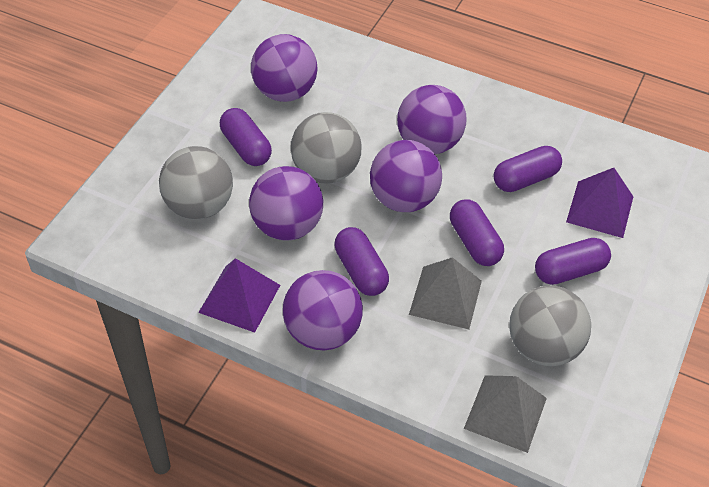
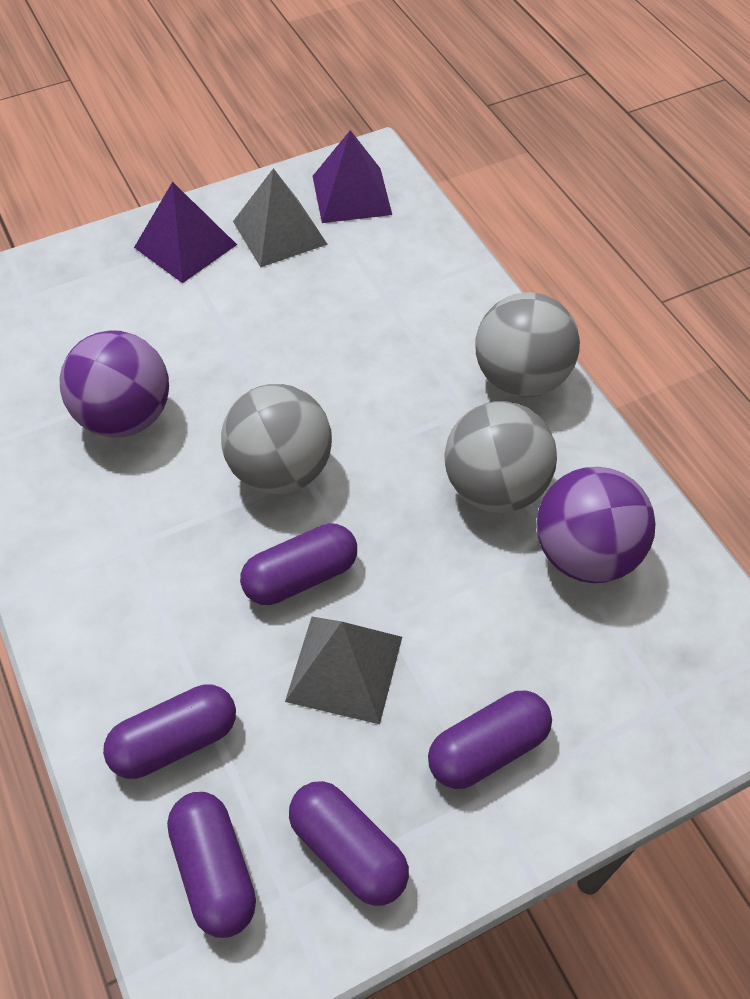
purple ball: [249,166,323,240] [251,34,318,102] [283,270,363,350] [370,140,442,212] [397,85,466,154] = 5 -> [60,330,169,437] [536,467,655,583] = 2

